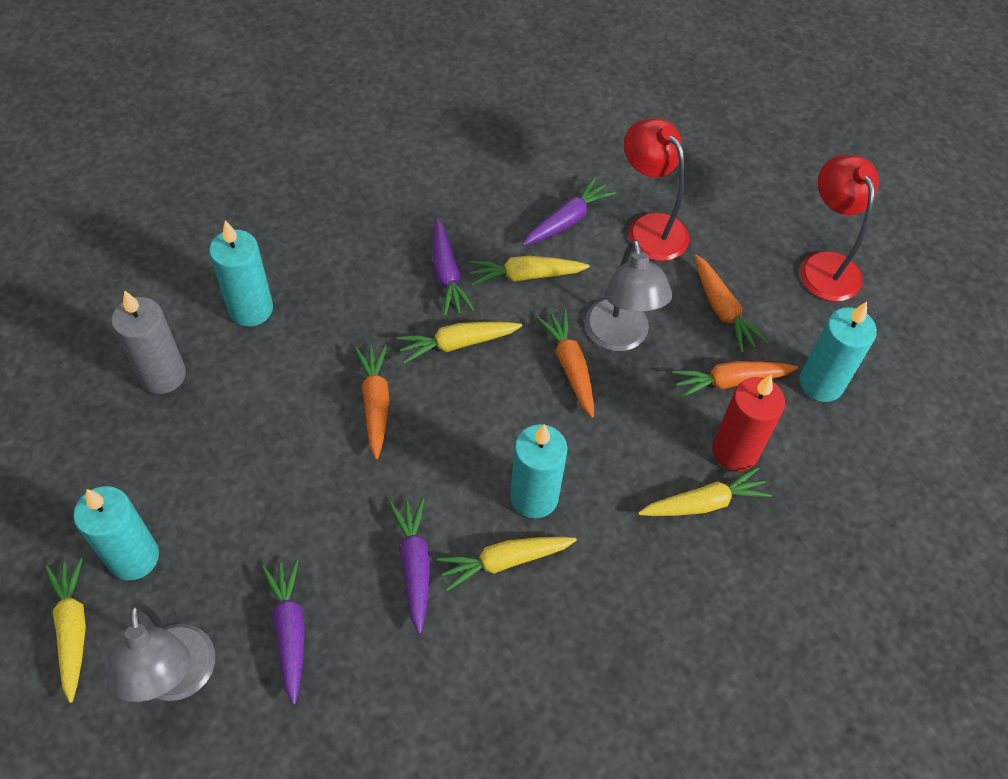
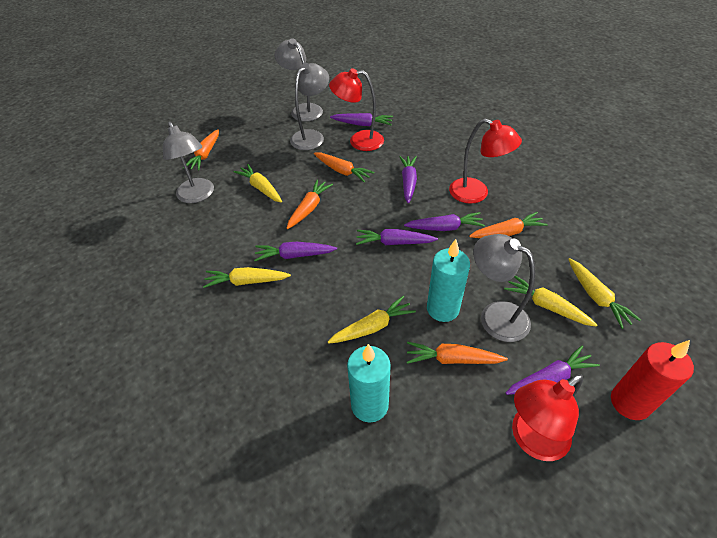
grey candle: [111,290,186,394] = 1 -> none = 0
grey lamp: [106,603,215,702] [585,239,672,351] = 2 -> [163,121,214,203] [275,38,323,122] [290,63,329,150] [473,234,535,342] = 4
orange carrot: [355,344,390,459] [537,310,594,418] [672,361,798,398] [694,254,768,353] = 4 -> [183,129,219,170] [286,179,333,229] [314,152,374,183] [407,341,508,364] [469,212,548,238] = 5
purple carrot: [262,560,305,705] [389,498,430,634] [433,218,475,316] [522,177,616,246] = 4 -> [254,242,337,261] [330,113,393,126] [356,229,438,245] [399,156,417,203] [404,212,485,231] [506,345,600,395] = 6
red lamp: [624,118,689,261] [800,155,879,302] = 2 -> [329,68,384,151] [449,119,522,204] [512,374,583,461] = 3
turquoise candle: [73,486,159,580] [209,220,273,327] [510,424,568,518] [799,302,877,402] = 4 -> [347,344,391,423] [427,239,470,322] = 2

